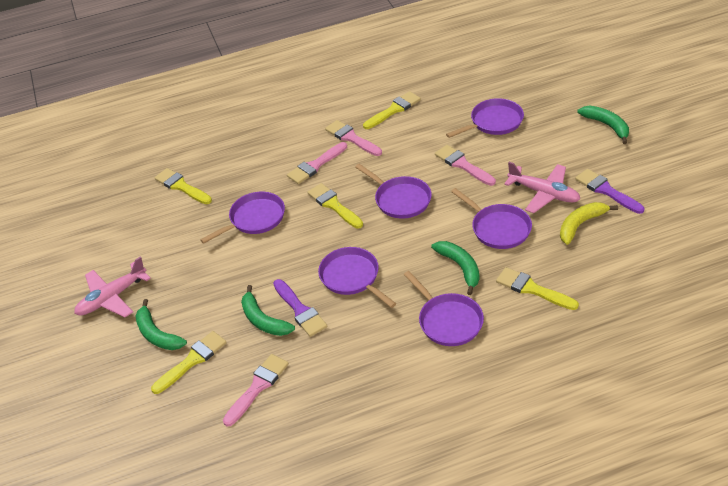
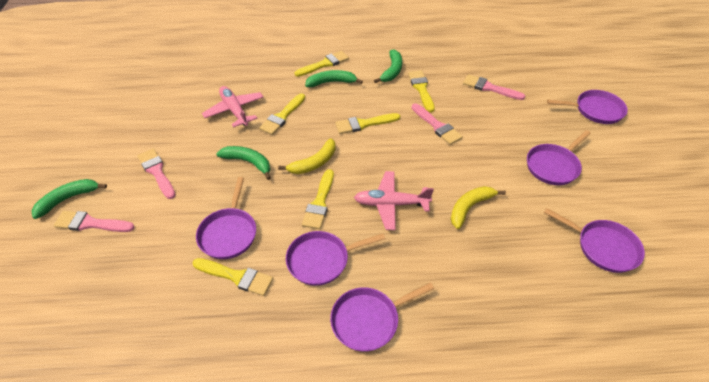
purple brush: [273,279,327,337] [575,169,644,214] = 2 -> none = 0
yellow banana: [560,202,618,245] = 1 -> [278,138,335,174] [451,186,506,229] = 2
yellow brush: [151,331,227,394] [155,168,212,204] [307,183,363,229] [363,91,421,129] [496,267,579,310] = 5 -> [192,258,273,296] [259,93,305,135] [295,51,349,77] [302,169,334,229] [335,113,400,134] [408,70,435,112] = 6

